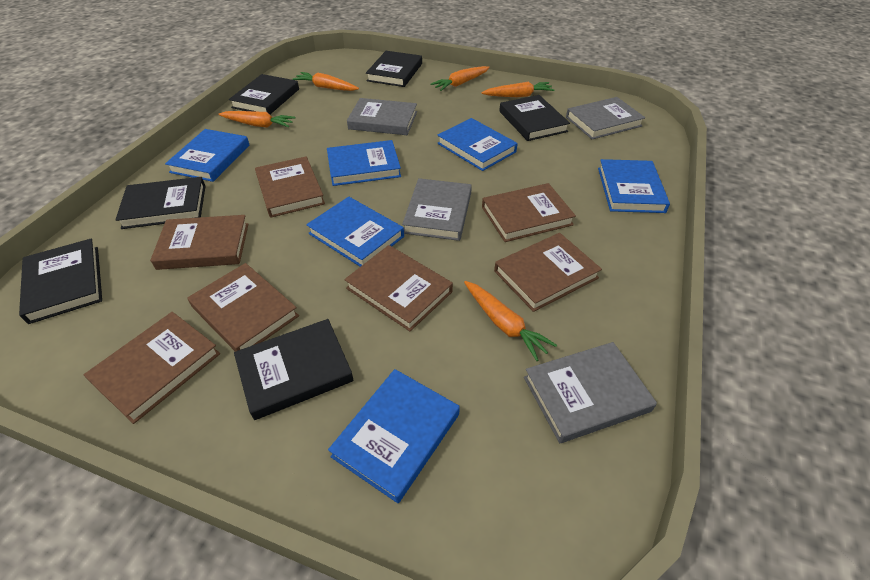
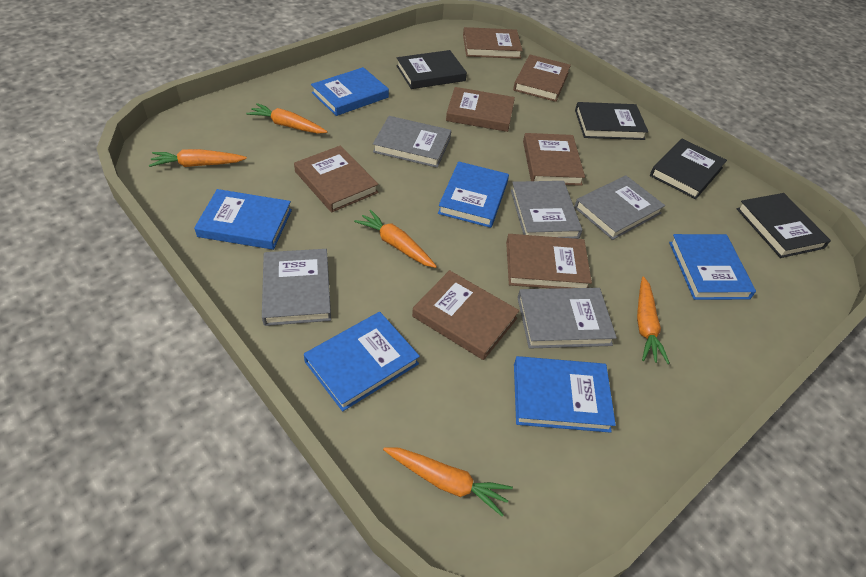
black book: [19,239,102,324] [115,177,206,229] [229,74,299,114] [234,319,354,420] [366,51,422,87] [499,95,570,141] = 6 -> [396,50,467,89] [575,102,648,140] [650,139,727,199] [737,193,831,258] = 4
grey book: [347,98,417,135] [402,178,472,241] [524,342,657,443] [566,97,645,139] = 4 -> [262,249,331,326] [373,116,451,168] [511,181,582,239] [517,288,617,349] [574,176,665,240] = 5

